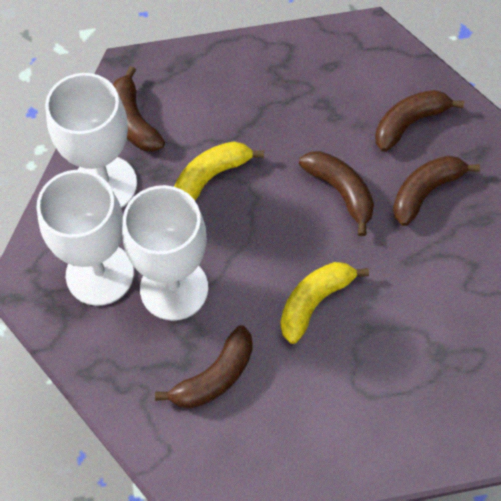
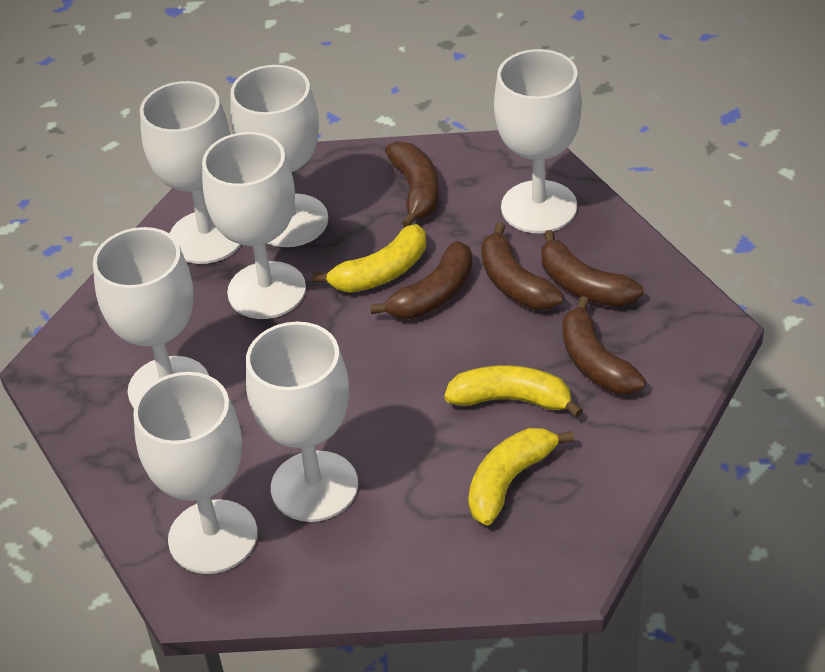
white goblet: [37,170,134,306] [45,73,137,208] [122,185,208,321] = 3 -> [93,227,209,408] [133,372,258,574] [140,81,241,264] [202,132,306,319] [230,65,328,247] [246,322,358,522] [494,49,582,233] = 7
yellow banana: [174,141,264,200] [280,262,369,344] = 2 -> [313,224,426,293] [444,365,583,418] [468,428,574,525] = 3

